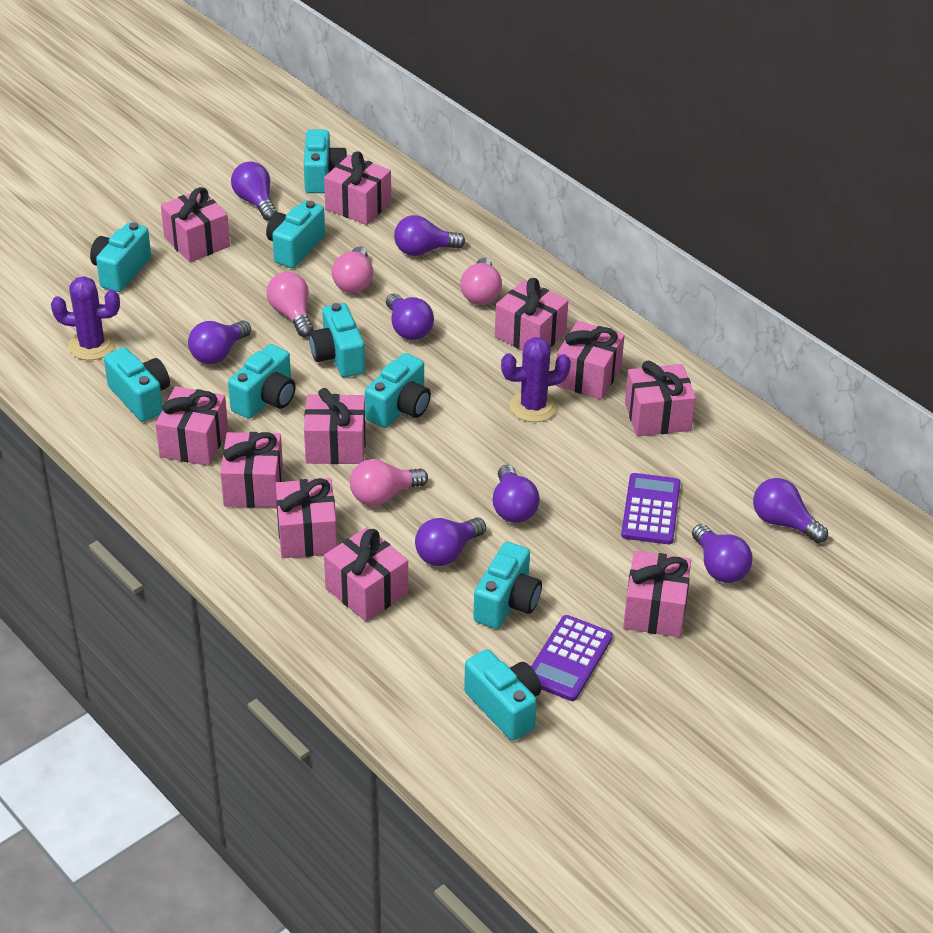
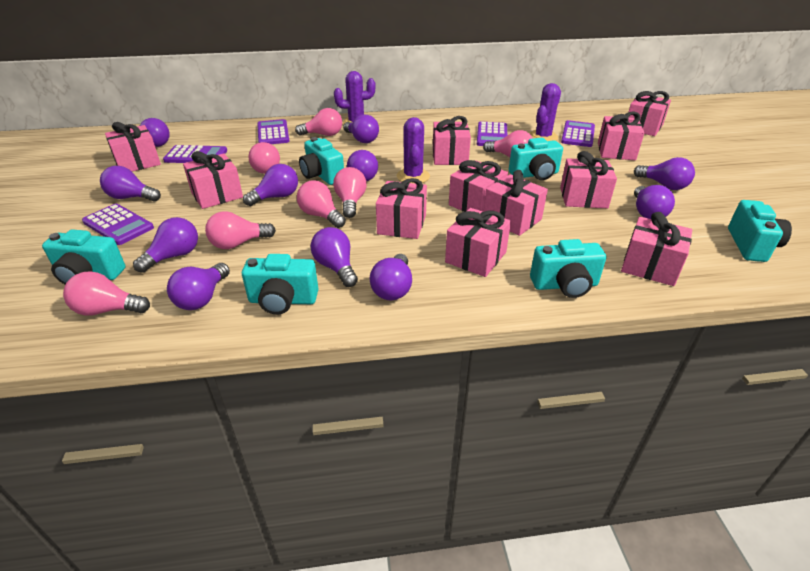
pink light bulb: [267,272,313,337] [332,247,373,293] [350,459,428,506] [460,258,502,305] = 4 -> [63,271,150,316] [205,211,276,249] [248,142,280,174] [295,108,342,136] [297,180,346,228] [333,167,367,218] [483,130,533,157] = 7
purple cactus: [51,276,120,360] [501,337,571,422] = 2 -> [334,71,375,124] [397,117,430,184] [529,83,561,141] = 3
purple calculator: [531,615,613,701] [621,473,681,544] = 2 -> [82,204,154,245] [163,145,227,163] [257,119,290,144] [477,122,507,146] [561,120,595,147] = 5
purple light bulb: [188,320,251,364] [231,161,277,221] [386,293,434,340] [394,215,465,256] [415,518,486,566] [492,465,540,523] [692,524,753,583] [753,478,828,543] = 8 -> [100,166,161,201] [133,217,198,273] [140,118,170,147] [167,263,230,310] [243,164,298,206] [311,227,358,287] [343,114,379,143] [347,150,378,181] [370,254,412,300] [634,157,695,190] [634,185,675,219] = 11
turquoise camera: [90,222,151,292] [104,347,170,422] [228,344,296,419] [266,200,325,268] [304,130,347,193] [309,303,365,377] [365,353,431,428] [464,649,541,741] [473,542,542,629] = 9 -> [42,229,125,285] [242,254,318,315] [299,137,344,185] [509,138,563,180] [530,239,606,298] [728,200,792,262] = 6

